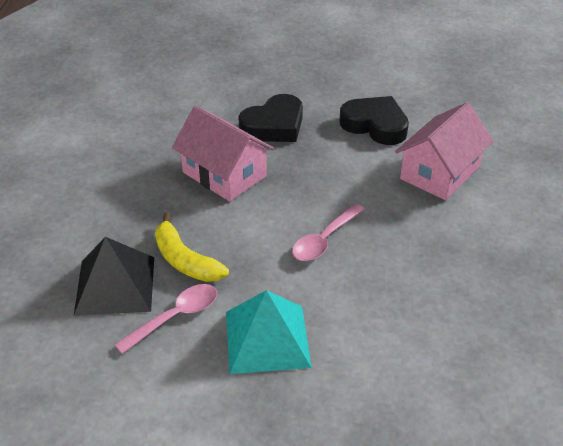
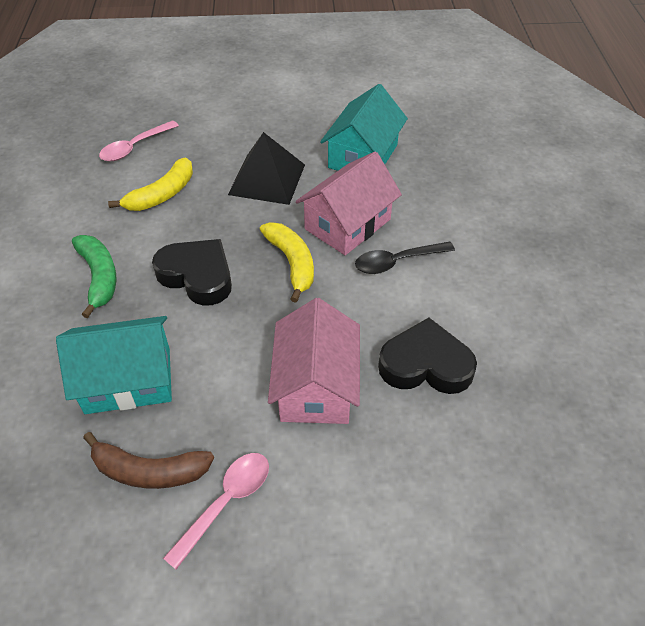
black spoon: none = 0 -> [355,242,455,274] = 1
brown banana: none = 0 -> [83,432,214,489] = 1
green banana: none = 0 -> [72,235,116,318] = 1
turquoise house: none = 0 -> [56,316,172,414] [320,84,408,171] = 2
turquoise pyramid: [226,290,311,374] = 1 -> none = 0
yellow banana: [155,213,229,282] = 1 -> [108,157,193,211] [260,222,314,303] = 2

